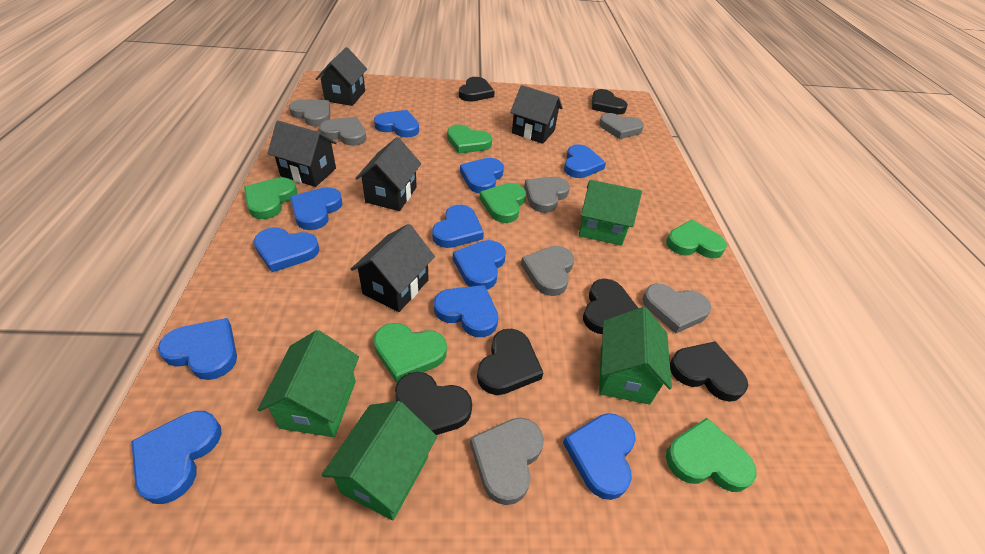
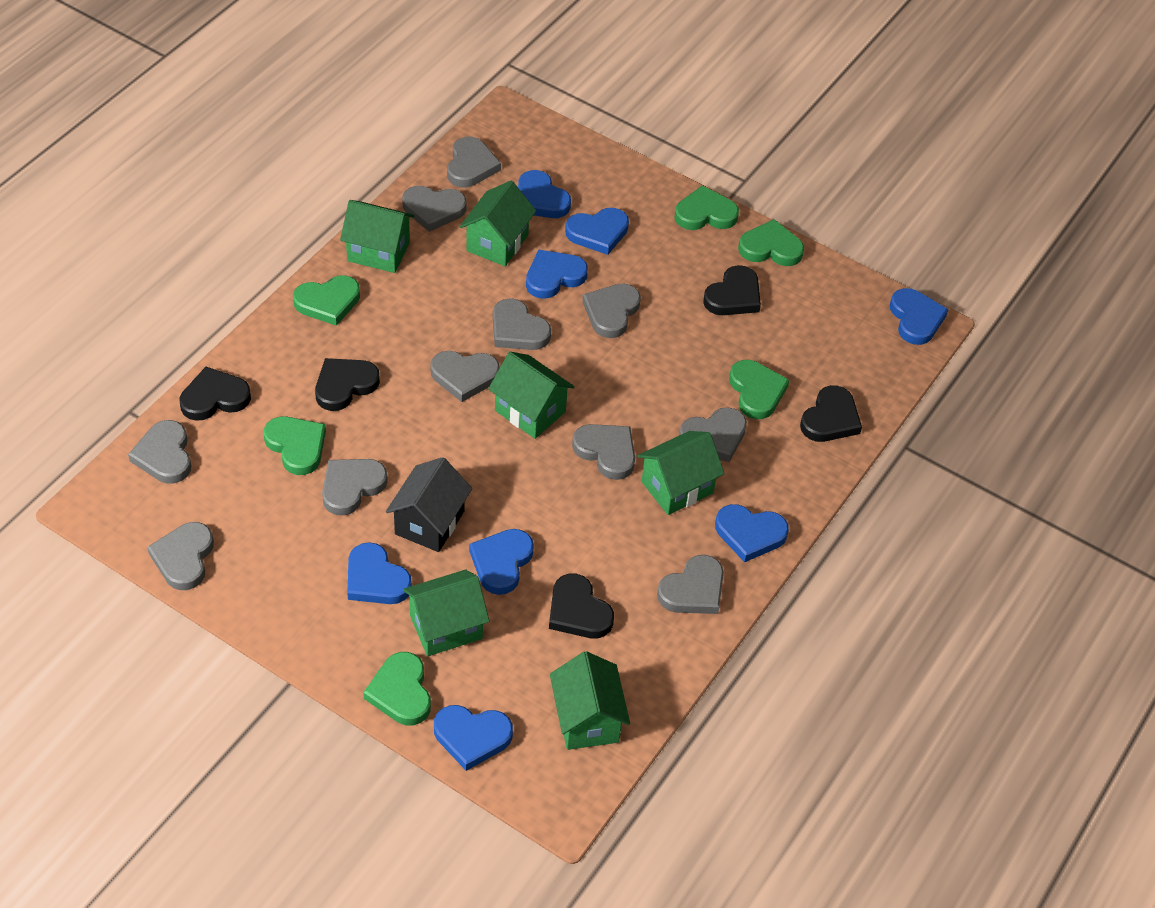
black heart: [395,372,472,435] [459,77,495,102] [477,329,543,395] [583,279,638,334] [592,89,628,115] [670,341,748,402] = 6 -> [180,367,251,421] [315,358,380,411] [549,574,614,638] [703,265,761,315] [800,385,862,442] = 5
black house: [267,121,337,187] [316,47,367,106] [350,224,435,312] [355,137,421,211] [510,85,563,144] = 5 -> [386,457,472,552] = 1
blue heart: [131,411,221,504] [158,318,237,380] [254,228,320,272] [290,187,343,230] [374,110,419,138] [432,205,484,248] [434,285,498,337] [453,240,506,289] [460,158,504,194] [563,413,636,500] [564,144,606,178] = 11 -> [347,542,412,604] [434,705,513,771] [469,529,534,595] [518,170,571,218] [526,250,588,299] [565,208,629,255] [715,504,789,562] [890,288,948,345] = 8
green house: [258,330,359,437] [322,401,437,520] [579,180,642,246] [599,307,672,405] = 4 -> [340,200,414,273] [403,570,490,656] [460,181,536,266] [488,352,575,439] [550,651,630,750] [638,431,725,515] = 6
grey heart: [289,99,330,127] [320,117,366,146] [470,417,544,505] [521,246,574,296] [524,177,570,213] [599,113,644,139] [643,284,711,334] = 7 -> [128,420,191,483] [147,522,214,590] [322,459,387,516] [402,186,466,232] [430,351,500,402] [447,137,501,187] [493,298,551,350] [572,424,635,480] [582,283,641,338] [657,555,724,614] [679,407,747,462] = 11

